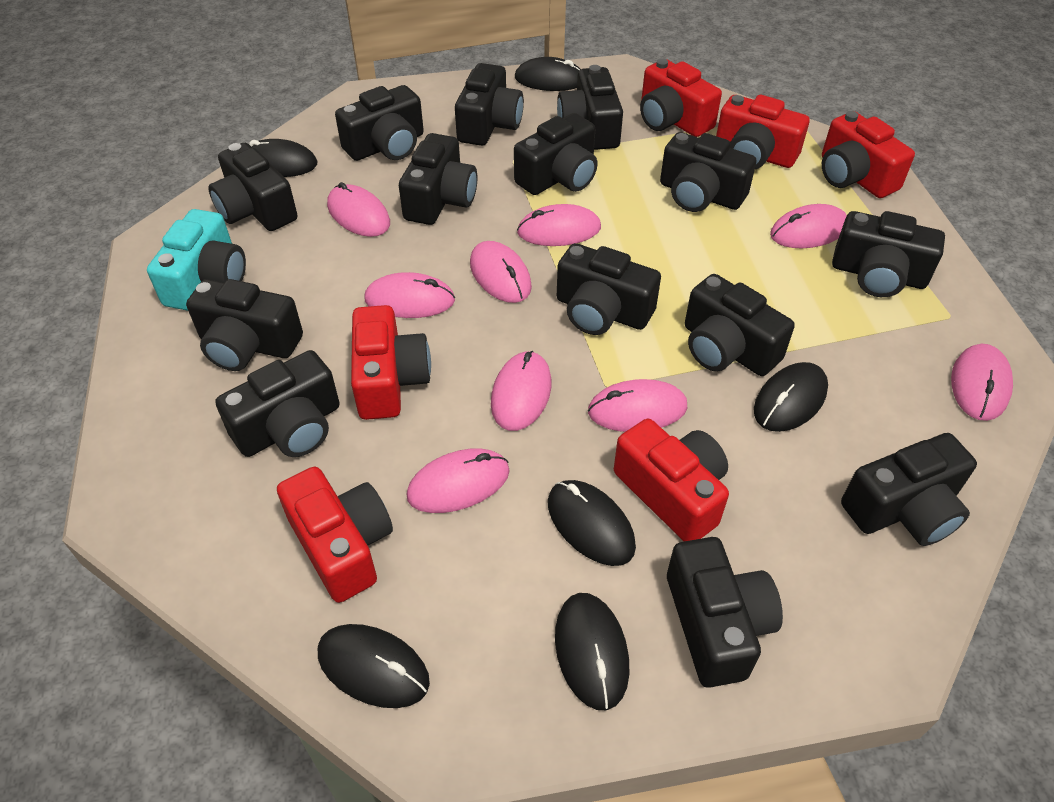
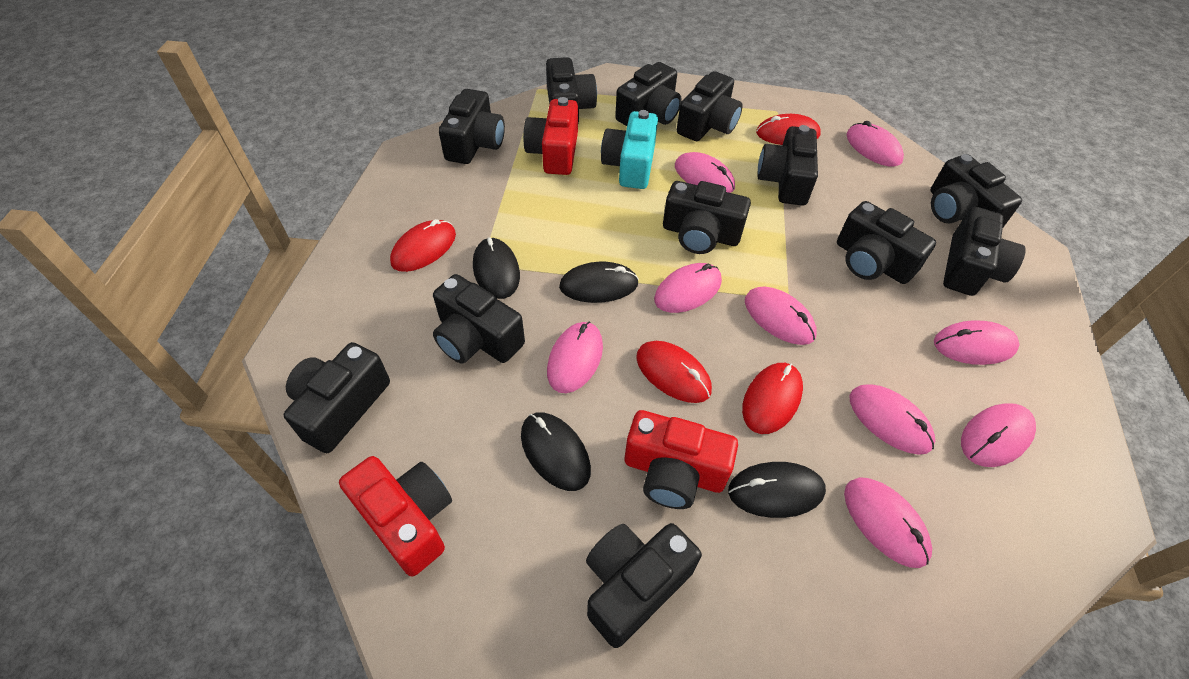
black camera: [186,279,303,371] [208,143,297,231] [215,350,340,457] [335,85,424,161] [399,133,477,225] [455,63,524,146] [514,113,598,195] [557,65,623,150] [557,243,661,335] [660,132,756,212] [667,537,783,688] [685,274,795,376] [832,211,945,297] [841,433,977,546] = 14 -> [284,342,390,453] [433,274,525,364] [439,89,505,164] [546,57,597,123] [586,523,702,648] [615,62,682,126] [663,181,751,254] [677,71,743,141] [757,125,818,206] [837,201,936,284] [931,154,1022,227] [943,207,1026,296] = 12
black mouse: [249,139,317,177] [318,624,430,708] [515,57,580,91] [548,480,636,566] [555,593,630,710] [754,362,828,432] = 6 -> [473,237,520,299] [521,412,591,491] [559,262,639,303] [728,462,826,518] = 4
red camera: [277,467,393,603] [351,305,431,420] [614,419,729,541] [640,58,722,137] [716,95,809,169] [822,111,915,198] = 6 -> [339,456,452,576] [523,97,578,175] [625,410,738,509] = 3
red mouse: none = 0 -> [390,219,456,272] [636,341,712,403] [742,363,803,434] [756,114,821,145] = 4

